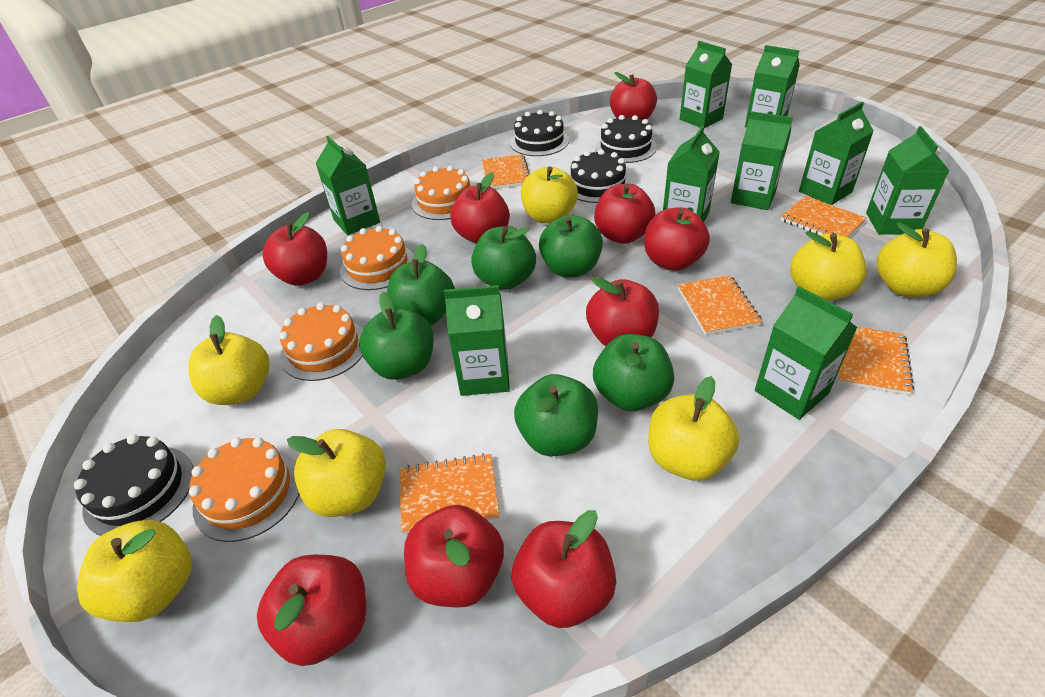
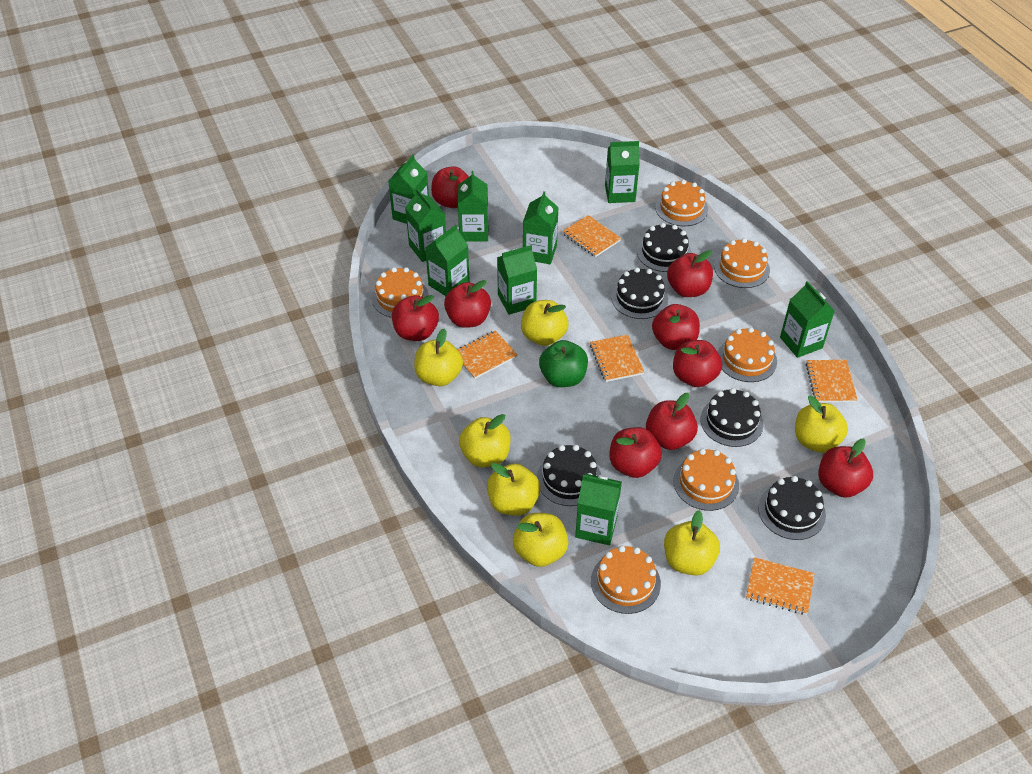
black cake: [74,434,193,536] [510,110,569,156] [570,149,631,203] [595,115,657,163] = 4 -> [537,445,601,506] [611,267,668,319] [637,223,692,272] [700,388,764,447] [758,476,826,540] = 5
green apple: [359,291,434,380] [387,244,455,325] [471,226,536,290] [514,374,598,456] [539,215,603,277] [593,334,674,411] = 6 -> [539,340,588,387] = 1
orange cake: [189,437,299,542] [279,303,363,381] [340,226,414,290] [412,166,471,220] = 4 -> [372,267,429,318] [591,545,661,614] [655,180,708,226] [673,448,739,511] [714,238,770,288] [718,327,777,382] = 6

